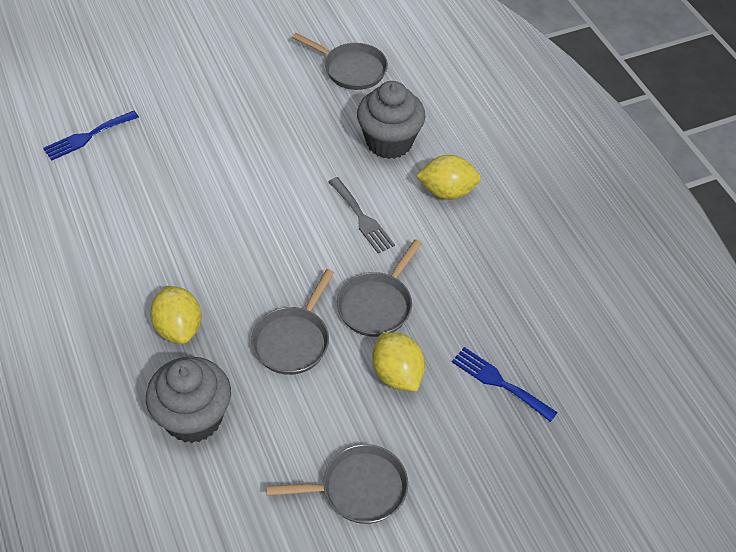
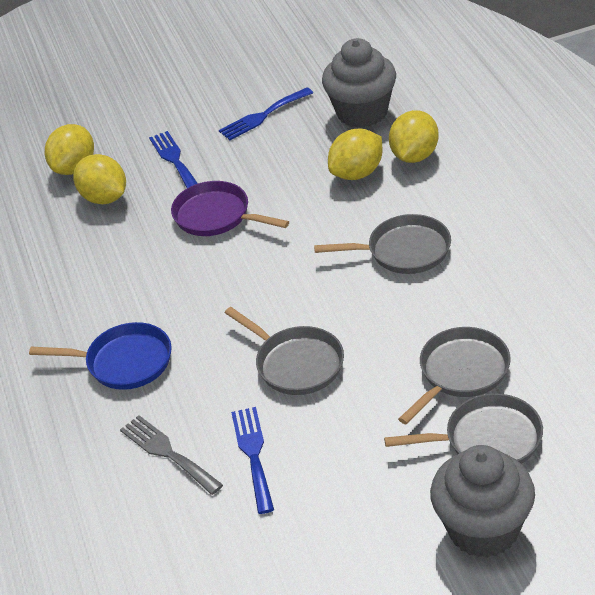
blue fork: [43,111,139,160] [452,347,558,422] = 2 -> [149,131,198,188] [219,87,313,140] [231,407,274,514] = 3
blue pan: none = 0 -> [29,322,172,390] = 1
purple pan: none = 0 -> [171,181,289,236] = 1
yellow lemon: [150,286,202,344] [372,332,425,391] [416,155,481,200] = 3 -> [45,124,94,175] [73,154,126,204] [328,129,383,180] [389,110,439,163] = 4

